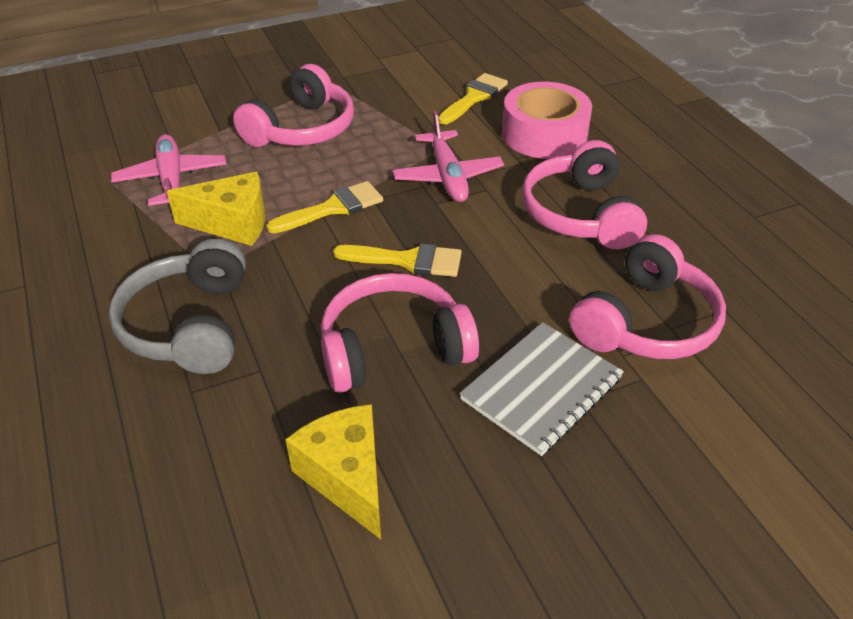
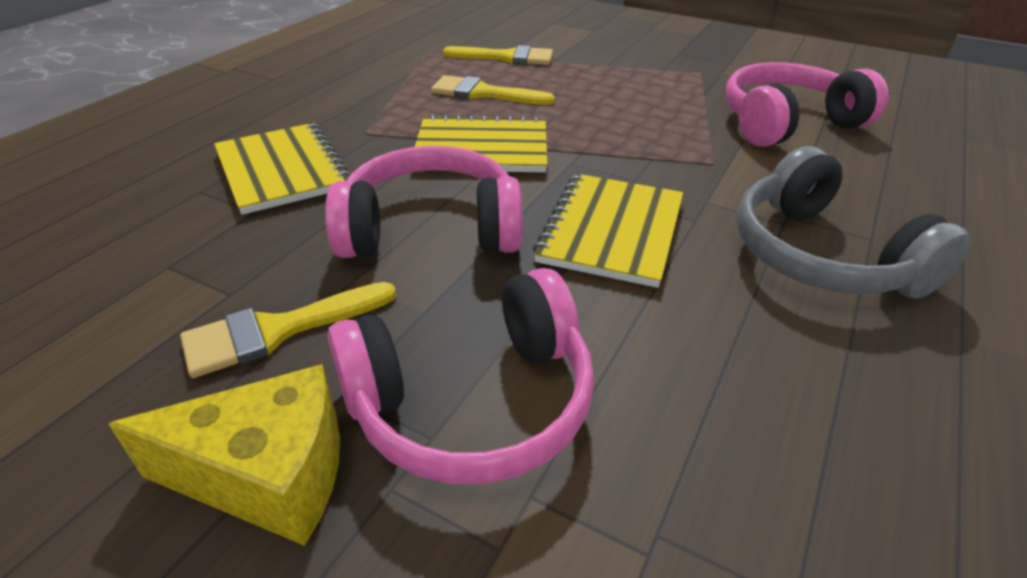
grey notebook: [460,322,624,456] = 1 -> none = 0
pink headphones: [233,64,354,147] [321,273,479,393] [522,140,647,249] [570,234,726,359] = 4 -> [325,146,523,258] [327,268,594,484] [725,62,889,147] = 3
pink plane: [111,134,227,206] [392,111,504,202] = 2 -> none = 0
pink tape: [502,82,592,159] = 1 -> none = 0
yellow cheese: [167,172,265,246] [285,404,381,539] = 2 -> [108,364,340,546] = 1
yellow notebook: none = 0 -> [214,123,351,215] [415,114,547,173] [533,174,683,288] = 3

